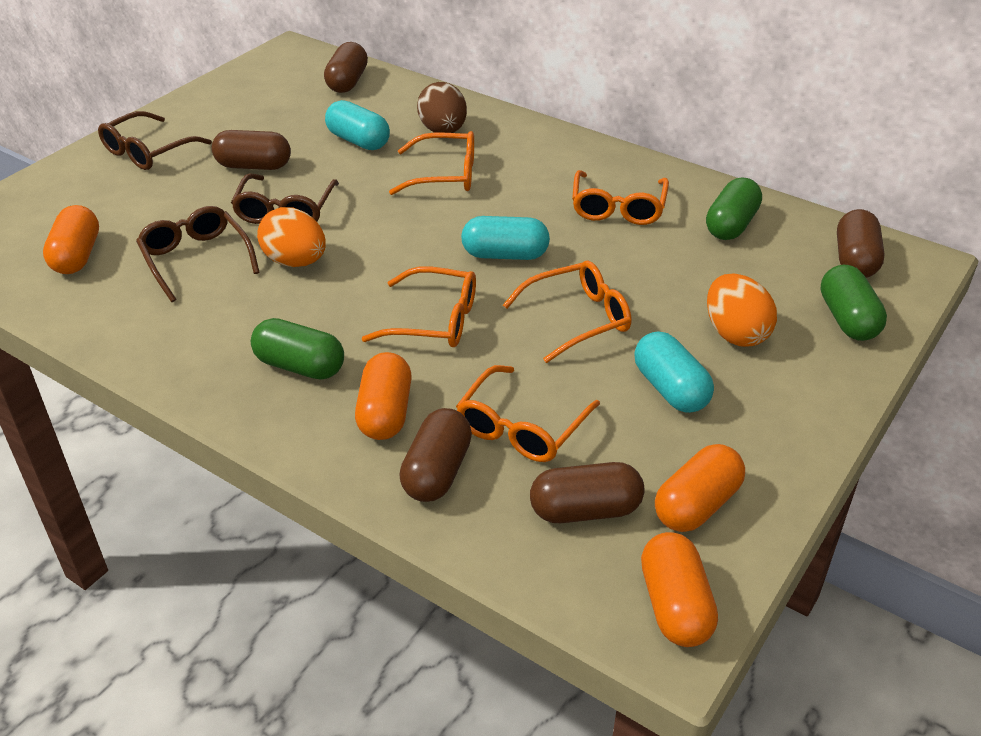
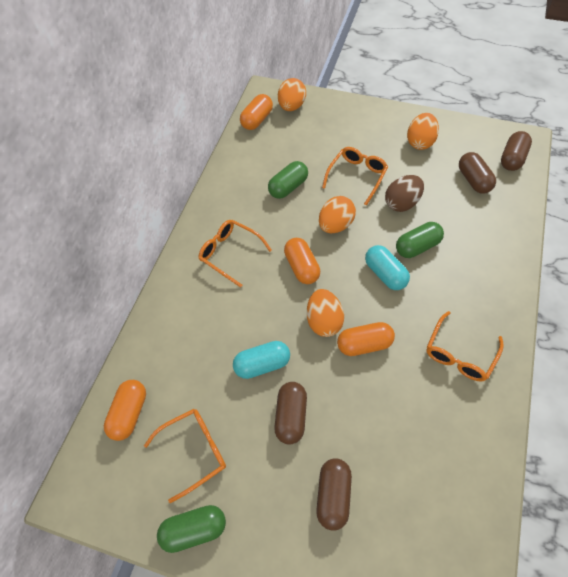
brown capsule: [212,130,291,170] [324,42,368,93] [399,408,472,502] [530,462,645,523] [837,209,885,278] = 5 -> [274,382,307,445] [316,458,352,530] [459,152,496,193] [501,131,532,171] = 4
brown glasses: [98,111,212,170] [136,206,260,302] [231,173,339,224] = 3 -> none = 0
orange egg: [257,207,326,267] [707,274,777,347] = 2 -> [278,78,306,111] [307,289,344,337] [319,196,356,234] [407,113,439,150] = 4
orange glasses: [362,266,476,347] [389,131,474,195] [456,365,600,462] [503,261,631,363] [572,170,669,225] = 5 -> [144,409,226,503] [199,220,272,288] [322,147,388,206] [426,311,504,382] = 4
turquoise capsule: [325,100,390,150] [461,216,550,260] [634,331,714,413] = 3 -> [233,341,290,379] [365,245,410,290] = 2

